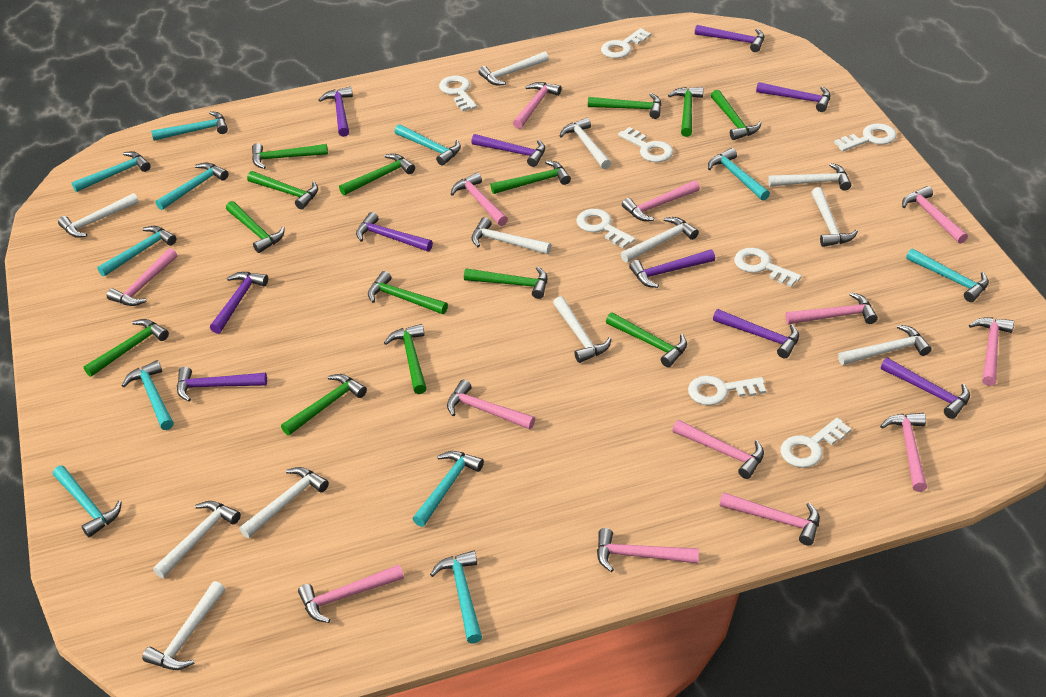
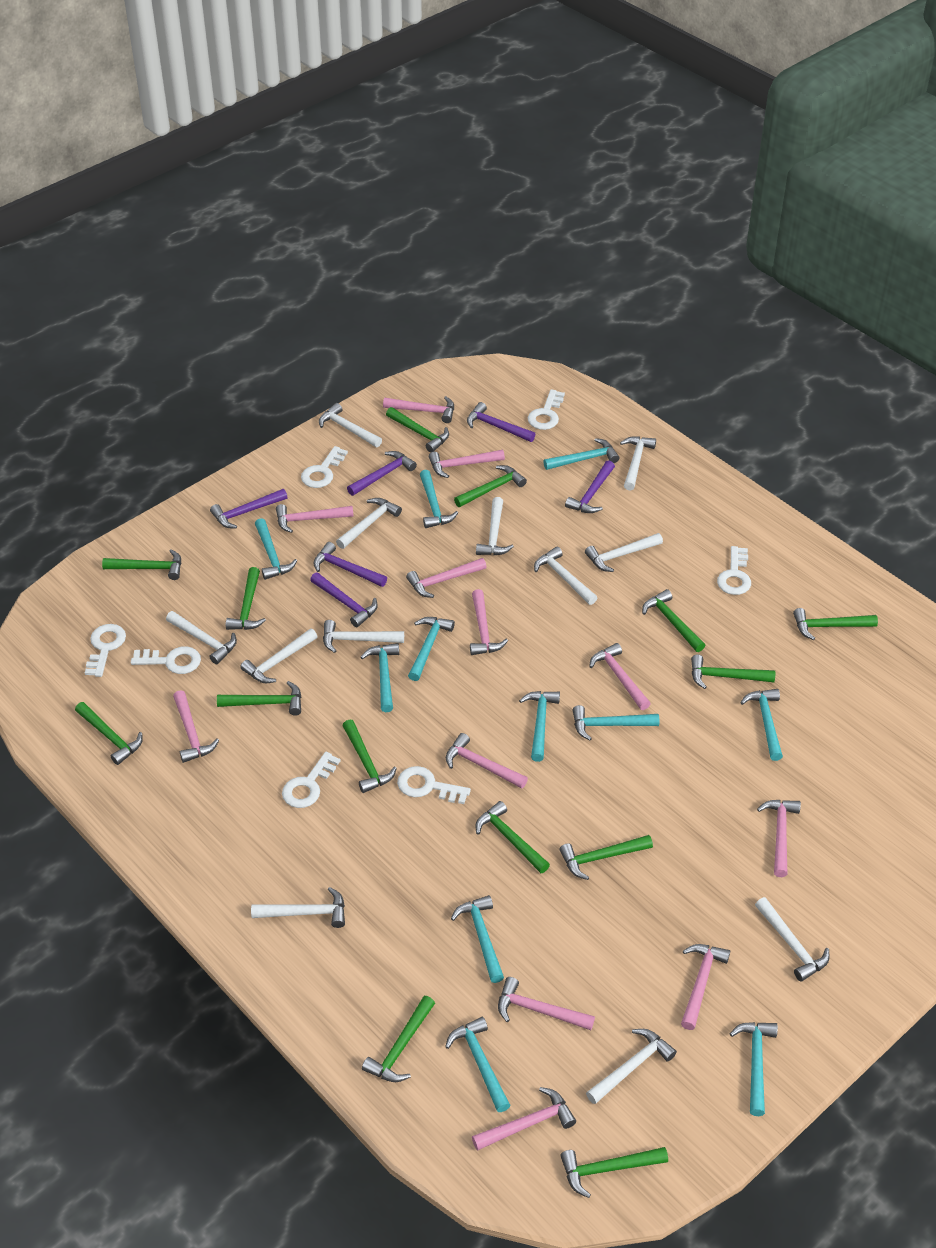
pink hammer: [107,248,177,306] [298,565,404,623] [447,380,535,429] [451,172,508,226] [513,82,561,129] [597,528,699,572] [622,180,700,221] [672,420,764,479] [720,493,820,546] [785,292,878,325] [880,413,927,492] [902,186,968,244] [969,318,1014,386] = 13 -> [173,690,219,763] [276,504,353,533] [383,396,454,423] [406,558,486,598] [429,450,505,478] [446,733,528,789] [470,589,508,655] [472,1087,576,1151] [498,977,595,1030] [589,643,651,710] [681,944,730,1030] [757,800,801,877] = 12
purple hammer: [177,367,267,401] [210,272,268,334] [319,87,353,137] [356,212,433,251] [471,134,545,167] [629,250,715,288] [695,25,764,52] [713,309,799,358] [756,82,830,112] [881,358,970,419] = 10 -> [210,489,288,529] [310,572,378,627] [313,542,387,587] [347,451,417,496] [467,402,535,442] [565,460,615,513] = 6
white key: [439,76,477,112] [576,209,635,248] [601,28,651,58] [618,127,673,162] [688,375,766,405] [734,248,802,287] [780,418,851,468] [834,123,897,151] = 8 -> [85,624,126,677] [131,646,201,674] [282,752,340,808] [301,446,348,488] [397,766,471,804] [528,389,565,430] [717,546,751,595] = 7

